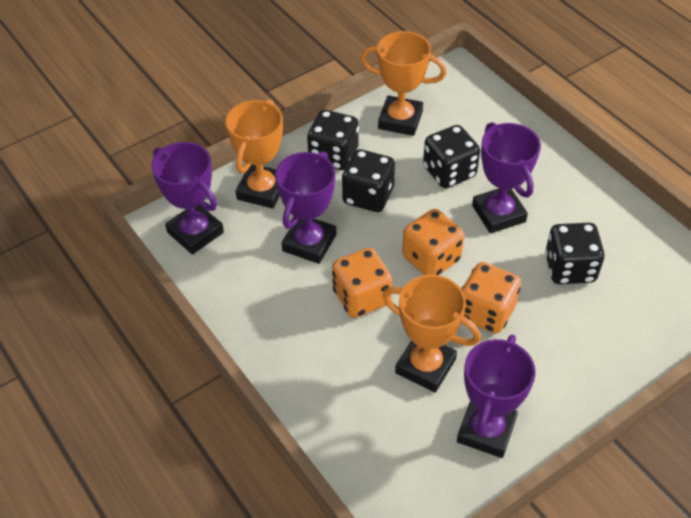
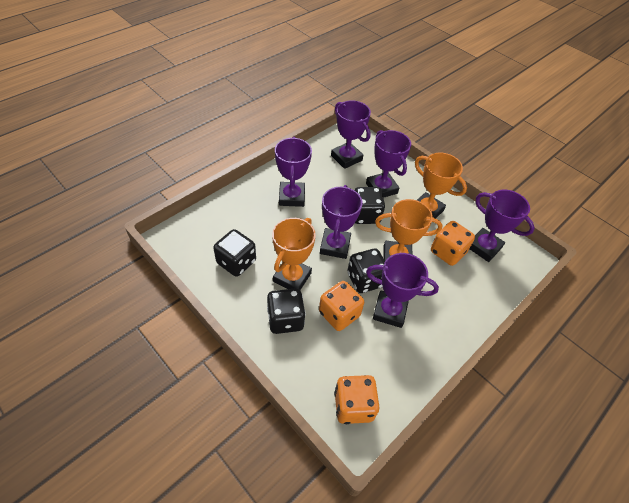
purple trophy: [151,142,224,254] [275,151,336,264] [457,334,536,458] [472,122,541,233] = 4 -> [275,137,312,207] [320,185,363,259] [331,100,371,169] [366,130,411,198] [366,253,439,328] [470,189,535,262] = 6

